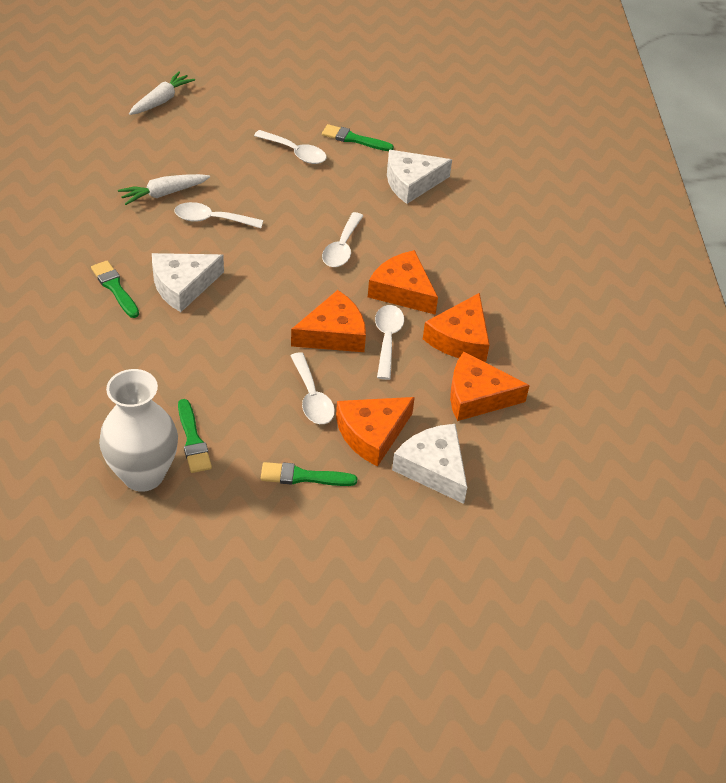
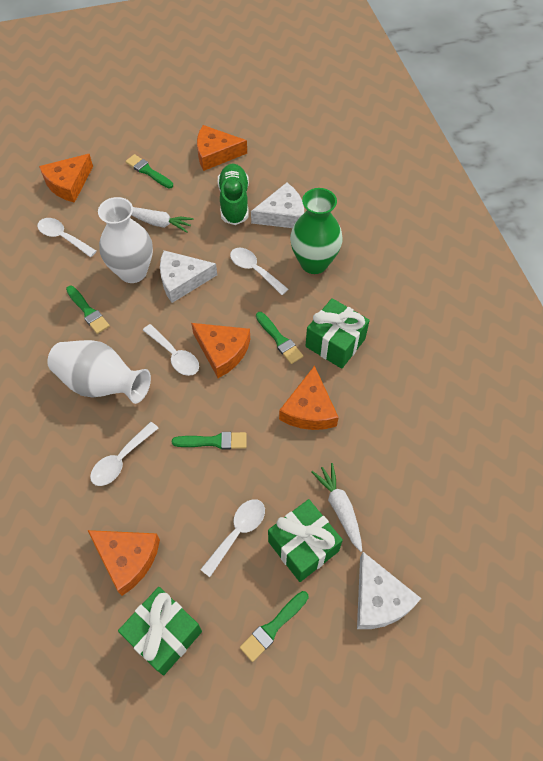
green brush: [91,261,139,318] [178,399,212,473] [260,462,357,486] [322,124,394,151] = 4 -> [66,286,110,334] [125,154,173,188] [172,432,247,450] [240,591,309,662] [256,312,303,364] = 5
green gift: none = 0 -> [118,587,202,675] [268,499,343,582] [306,298,370,369] = 3
green shoe: none = 0 -> [218,164,249,225] = 1
green vase: none = 0 -> [290,188,343,274] = 1
white vase: [99,369,178,492] = 1 -> [47,340,151,404] [98,197,153,283] = 2

